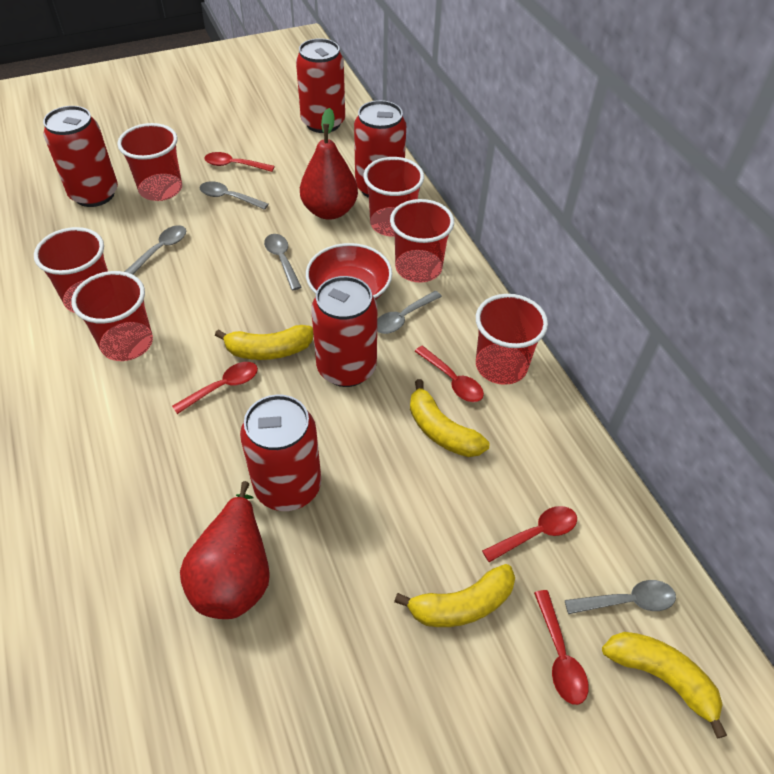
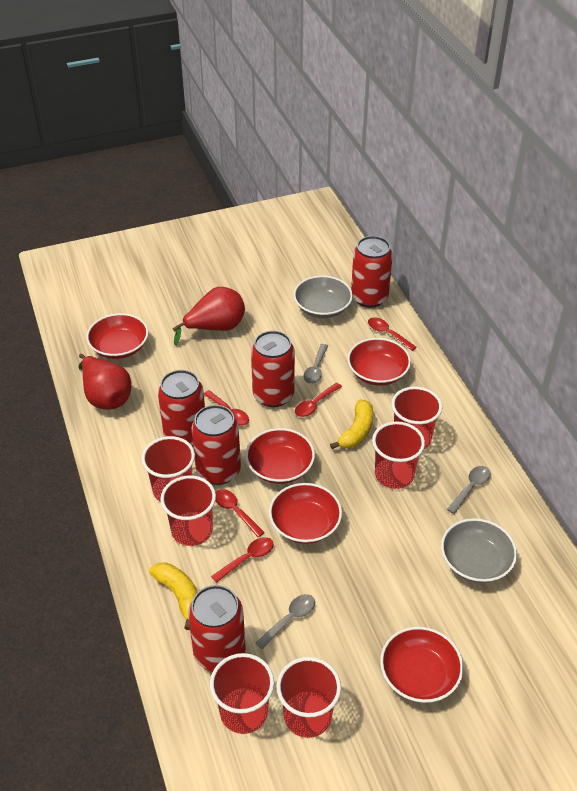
grey bowl: none = 0 -> [294,276,353,318] [441,518,517,583] = 2
grey spoon: [124,225,186,274] [199,181,269,210] [264,234,301,291] [377,291,442,334] [565,580,676,614] = 5 -> [256,594,315,649] [303,344,328,384] [447,466,491,514] = 3
red bowl: [306,243,392,300] = 1 -> [86,313,149,359] [245,428,315,484] [269,483,342,544] [347,338,411,385] [380,627,464,703] = 5
yellow banana: [215,325,313,360] [394,564,515,627] [410,379,489,457] [602,632,727,739] = 4 -> [149,562,197,630] [330,399,373,449] = 2

